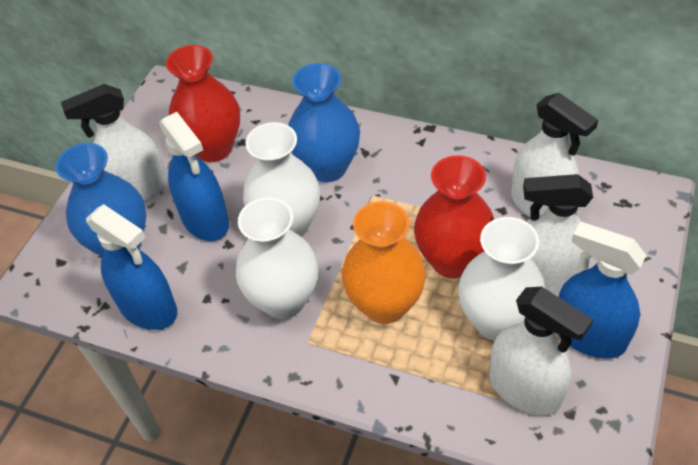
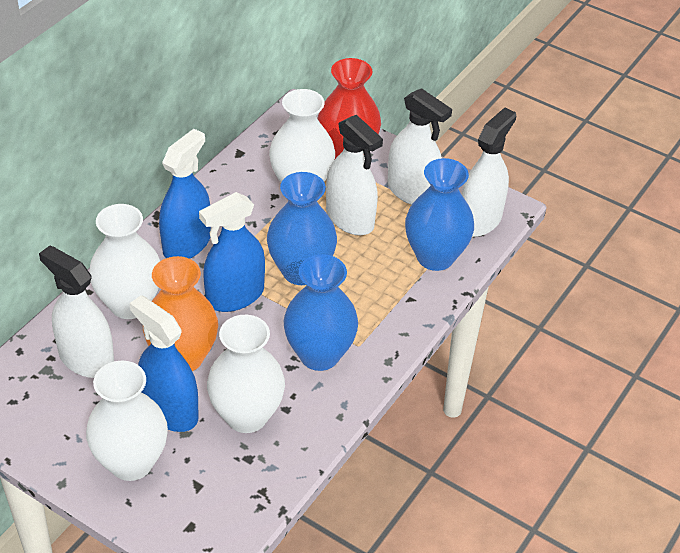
blue vase: [56,143,147,256] [288,63,360,182] = 2 -> [267,172,337,285] [284,254,358,371] [405,158,474,271] = 3
red vase: [166,45,240,162] [414,155,494,279] = 2 -> [317,58,381,159] = 1
white vase: [236,197,318,319] [243,122,320,237] [458,217,545,341] = 3 -> [86,361,168,481] [89,204,160,319] [207,315,285,433] [269,89,335,183] = 4

